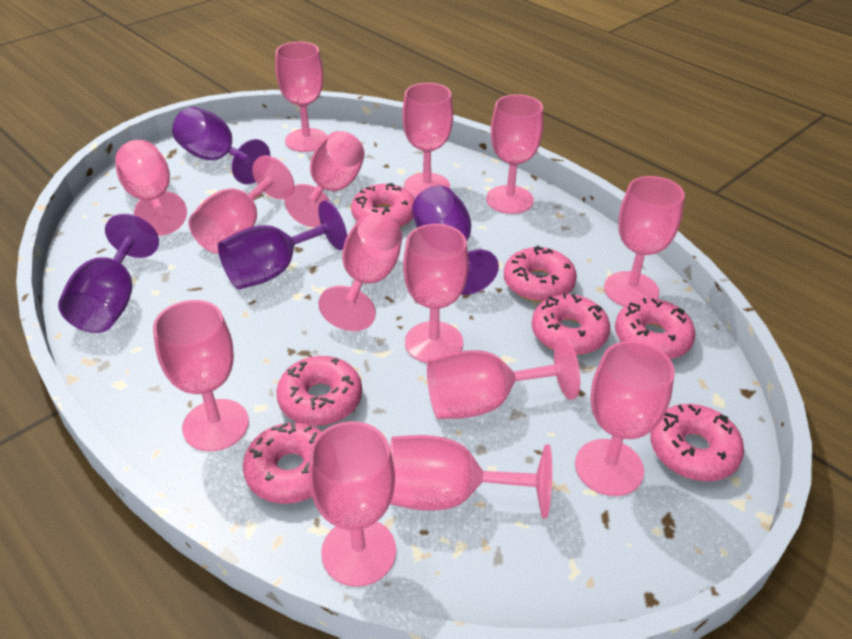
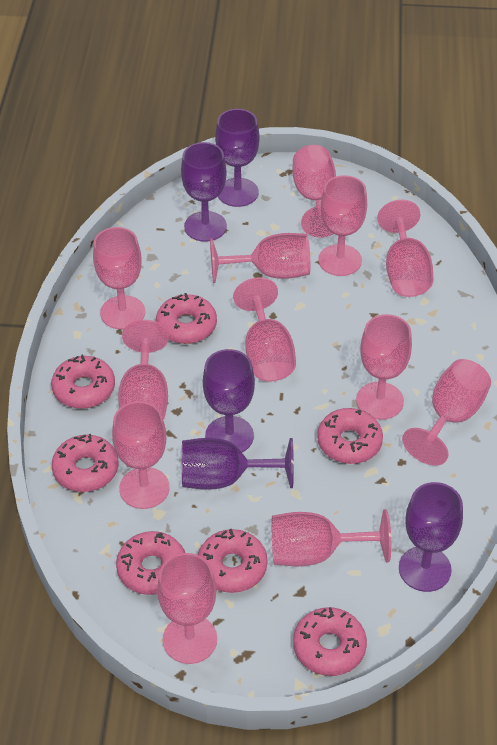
pink goblet: [115,140,187,236] [153,300,249,451] [189,155,294,254] [275,42,327,152] [284,131,365,227] [309,421,396,587] [318,213,402,331] [390,435,552,518] [402,83,453,198] [403,224,469,363] [427,337,580,419] [486,95,543,214] [575,341,675,496] [604,176,685,307] = 14 -> [93,227,145,329] [112,401,170,509] [118,320,169,420] [157,553,217,664] [210,233,310,283] [233,277,296,381] [272,509,391,566] [293,145,336,238] [318,175,367,276] [356,314,412,420] [377,200,433,297] [402,359,491,466] = 12
purple goblet: [58,214,159,333] [172,107,271,184] [218,200,347,290] [412,186,499,295] = 4 -> [181,142,227,242] [182,438,294,490] [203,349,255,452] [215,109,260,207] [399,482,463,592] = 5

